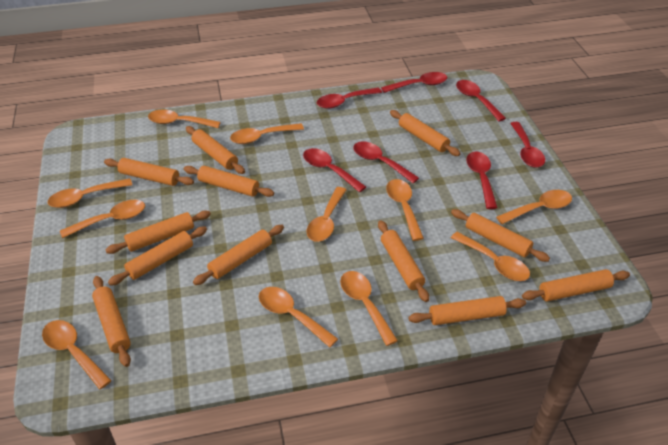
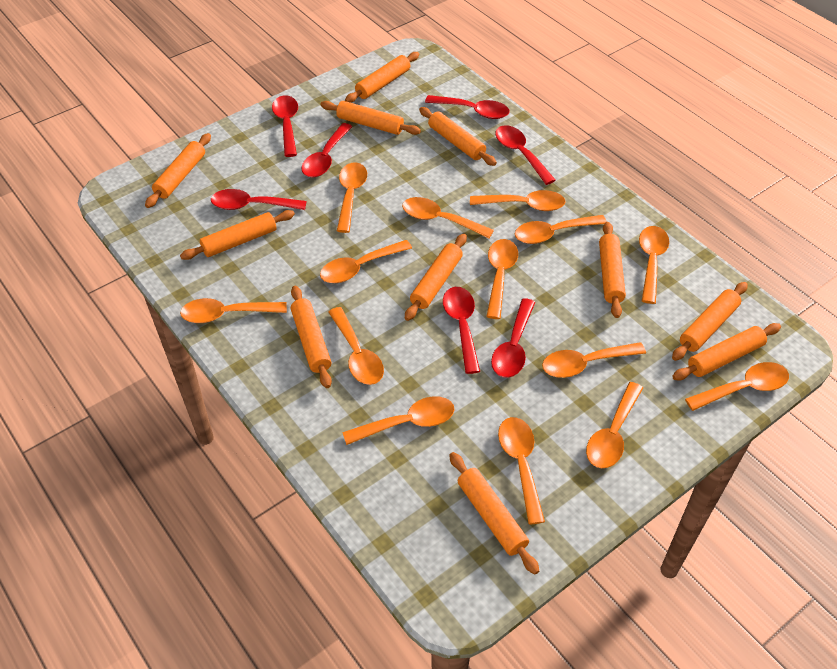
orange rolling pin: [92,276,131,367] [104,158,194,186] [105,211,211,254] [108,227,207,286] [184,166,274,197] [186,126,245,174] [193,225,284,285] [378,220,429,302] [390,110,461,156] [408,296,526,325] [451,209,550,262] [522,269,630,301] = 12 -> [145,133,211,208] [180,210,295,260] [291,286,332,388] [320,101,421,135] [345,52,419,103] [405,234,467,321] [419,107,497,166] [449,452,539,574] [599,222,626,318] [672,282,748,361] [672,323,781,381] = 11
orange spoon: [42,320,112,390] [48,178,132,208] [60,200,145,238] [148,109,221,128] [230,123,304,144] [259,287,338,348] [307,187,346,242] [340,271,398,346] [386,179,424,241] [451,232,530,281] [496,190,572,224] = 11 -> [180,298,287,323] [320,240,412,283] [329,307,384,385] [337,162,367,233] [342,396,455,445] [402,197,494,238] [470,190,566,211] [486,239,518,319] [498,417,545,525] [515,215,607,244] [542,342,646,378] [586,382,643,468] [639,226,669,304] [685,362,789,411] = 14

